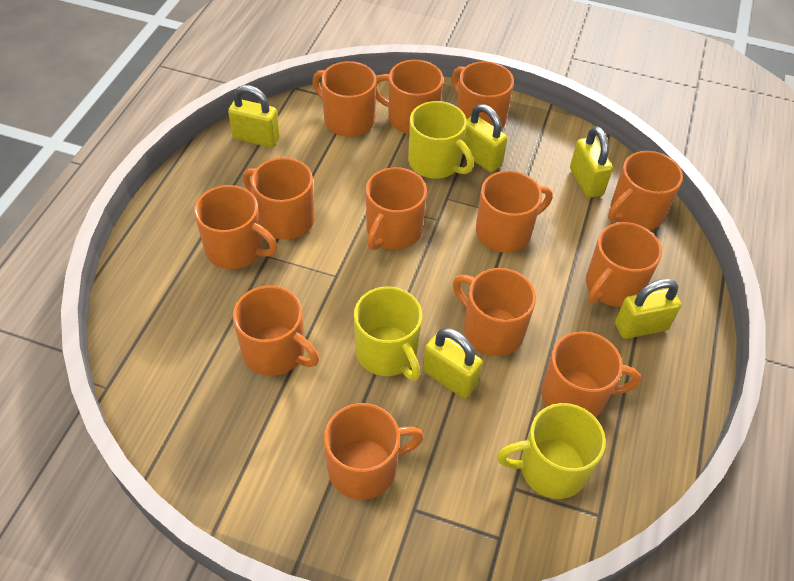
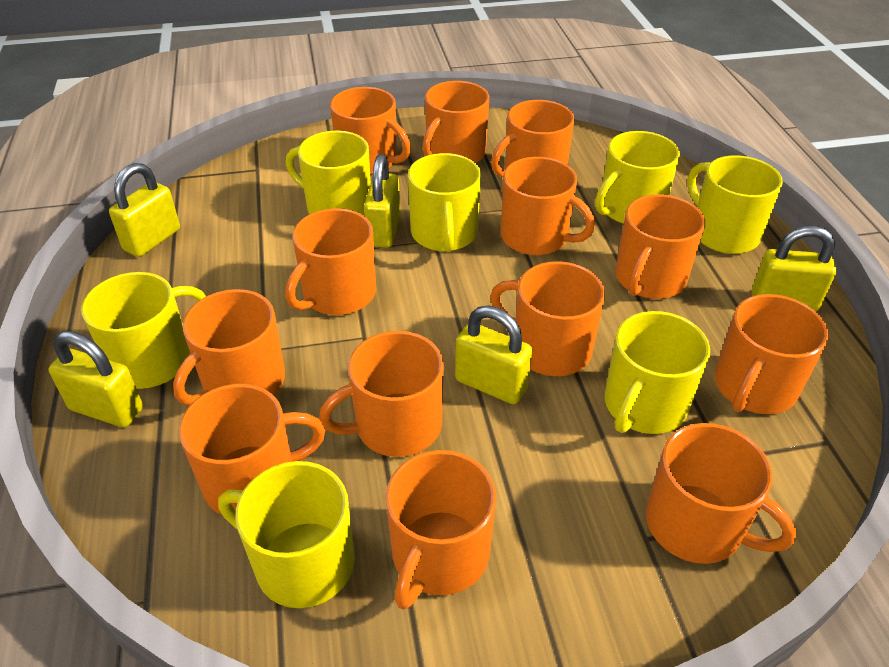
yellow mug: [354,287,422,381] [408,101,474,179] [497,403,606,499] = 3 -> [81,272,206,389] [218,461,355,608] [286,131,371,216] [408,153,481,252] [595,131,680,224] [604,311,710,434] [687,155,783,254] = 7

